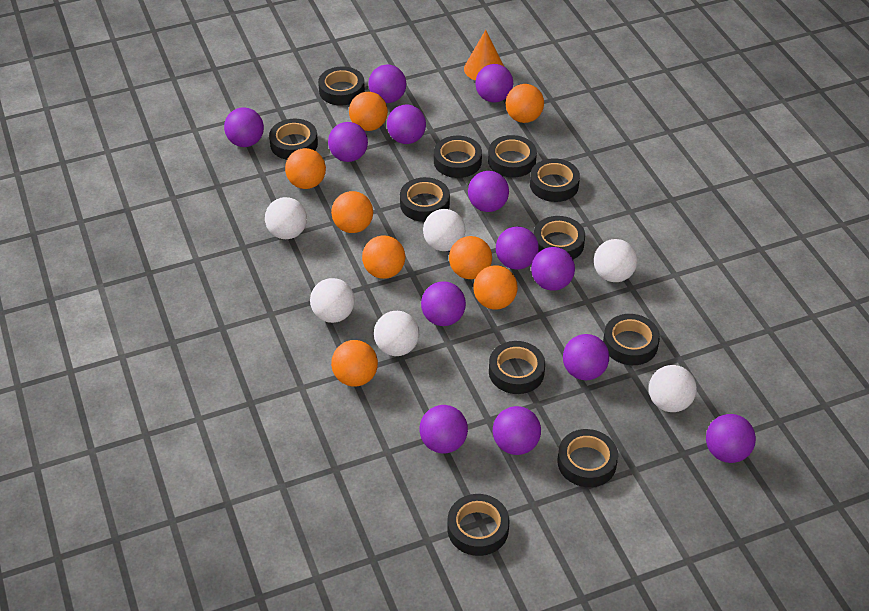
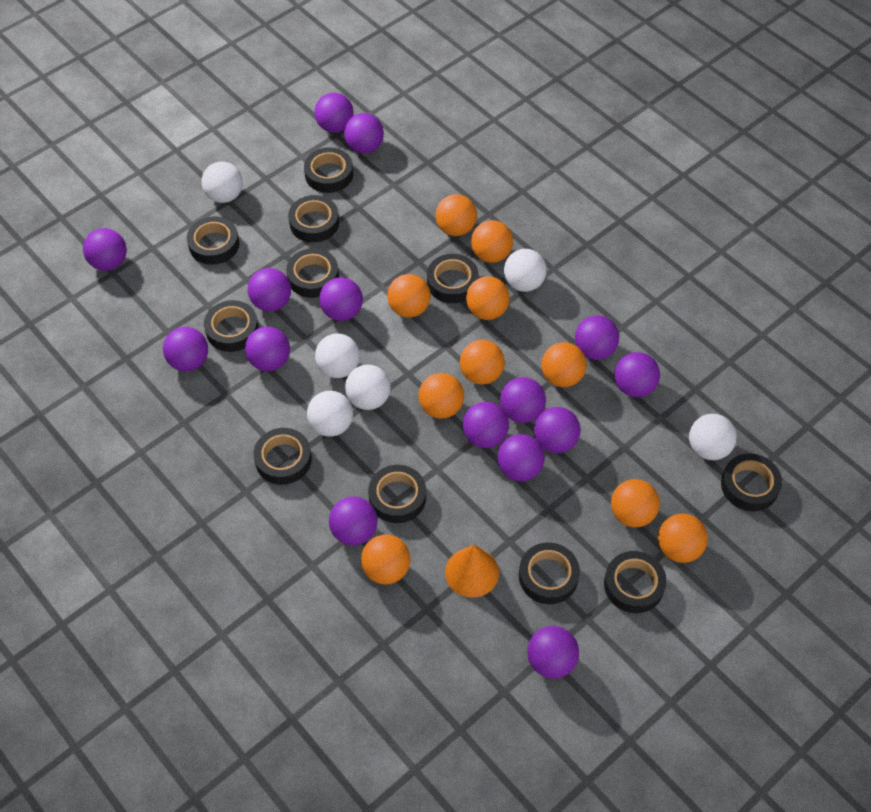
orange ball: [285,148,326,189] [331,191,373,233] [331,340,378,387] [349,92,388,131] [362,235,405,279] [449,236,492,279] [473,265,518,310] [506,84,544,123] = 8 -> [361,534,411,585] [387,274,431,318] [418,373,464,419] [436,194,477,236] [460,340,505,385] [466,276,510,320] [471,220,513,263] [541,342,587,387] [611,479,660,528] [658,514,708,563] = 10
purple ball: [224,107,264,147] [328,122,368,162] [368,65,406,103] [387,105,426,144] [419,405,468,453] [421,281,466,326] [468,171,509,212] [475,64,513,102] [493,406,541,455] [496,227,539,269] [531,247,575,291] [563,334,609,380] [706,414,756,463] = 13 -> [83,228,127,271] [163,327,208,371] [245,327,290,371] [248,268,291,311] [314,93,354,133] [319,277,363,321] [329,497,378,545] [344,113,384,153] [463,402,509,448] [497,434,545,481] [500,377,546,423] [527,626,579,679] [534,407,581,453] [575,315,619,360] [614,352,660,397] = 15

